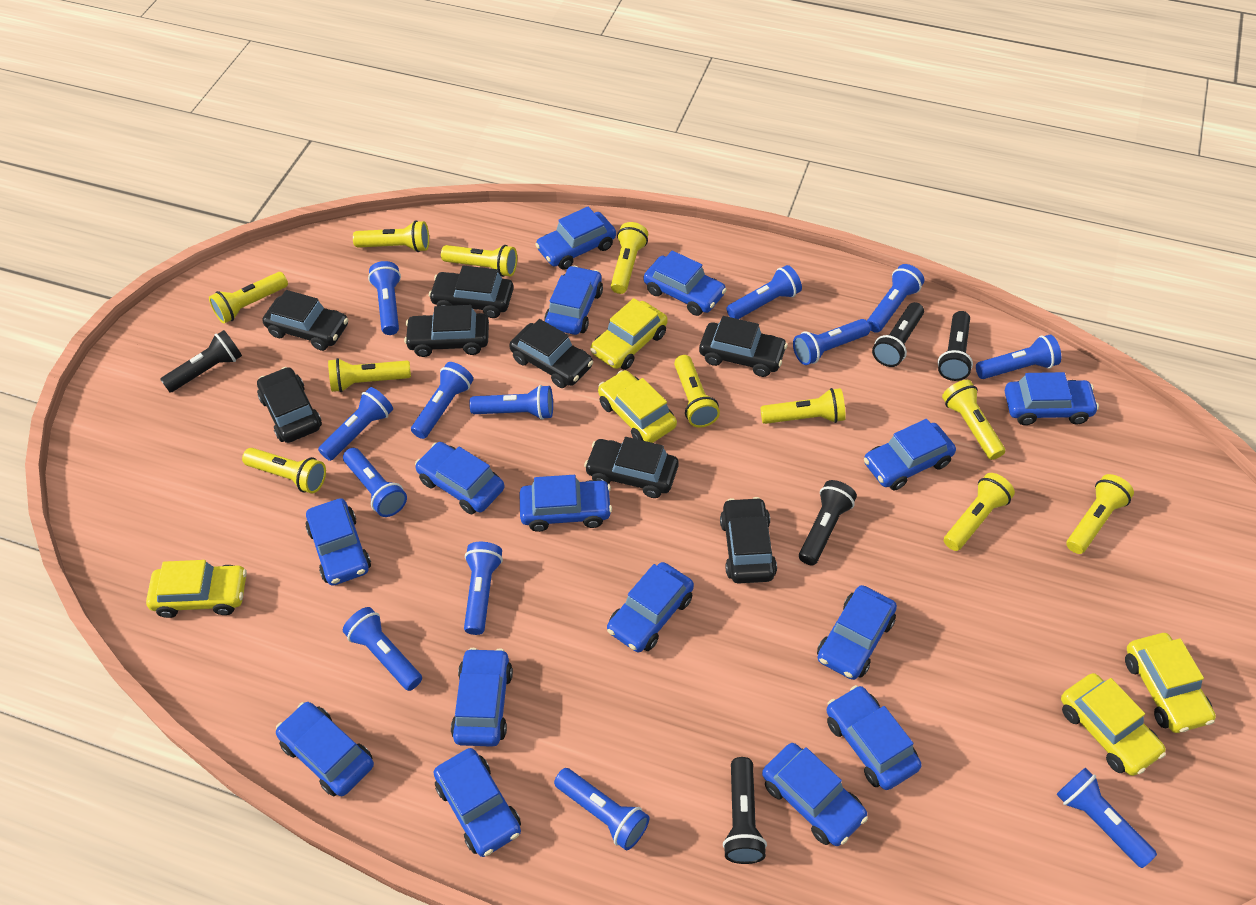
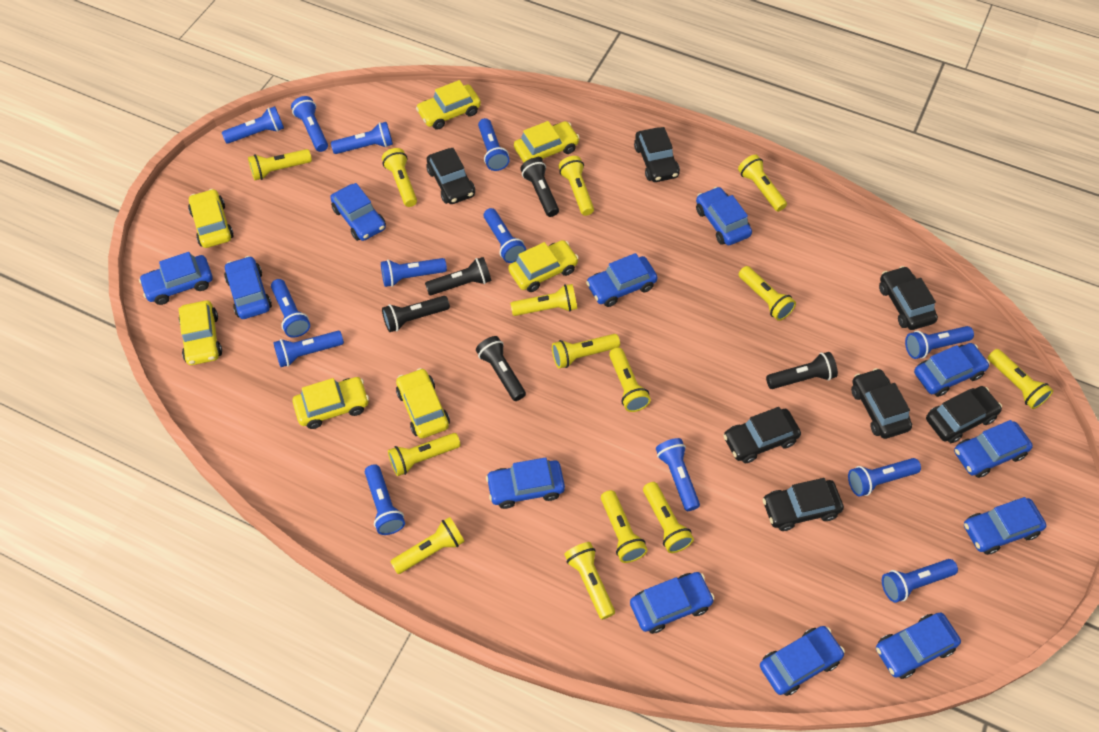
black car: [257,367,322,443] [262,290,348,351] [404,305,489,357] [429,265,514,318] [509,319,593,388] [584,437,679,498] [699,316,788,377] [720,497,777,584] = 8 -> [427,147,475,204] [634,127,680,182] [723,407,801,463] [762,478,844,531] [851,368,912,439] [879,266,938,330] [926,386,1002,443] = 7
blue car: [276,702,374,796] [305,498,371,586] [415,442,504,514] [433,748,521,857] [451,648,513,747] [520,475,612,532] [535,206,616,270] [544,265,603,335] [607,562,694,652] [643,251,727,316] [762,743,868,846] [817,585,897,680] [826,685,922,790] [864,419,956,490] [1005,372,1099,425] = 15 -> [139,252,213,305] [224,256,272,319] [330,183,386,241] [486,457,565,509] [586,253,658,307] [630,572,715,634] [696,187,752,245] [760,626,845,696] [876,612,961,679] [914,343,990,397] [954,420,1033,478] [964,497,1046,555] = 12
yellow car: [146,560,247,618] [590,298,668,370] [598,370,677,443] [1061,673,1166,776] [1125,633,1216,733] = 5 -> [179,300,222,365] [188,189,234,248] [293,377,369,429] [396,368,450,439] [416,80,481,130] [508,240,579,292] [514,121,580,163] = 7
yellow flashlight: [209,272,288,324] [242,448,326,494] [328,358,411,392] [353,220,429,252] [441,245,517,277] [611,222,648,294] [674,355,720,427] [760,388,845,424] [942,380,1005,460] [944,473,1015,551] [1066,474,1134,554] = 11 -> [248,149,312,180] [382,148,417,207] [388,433,461,476] [390,517,465,574] [510,284,577,316] [552,334,620,369] [558,156,594,216] [564,542,615,620] [601,490,648,563] [609,347,651,412] [643,482,694,553] [738,155,787,212] [739,266,796,321] [988,349,1053,409] = 14

